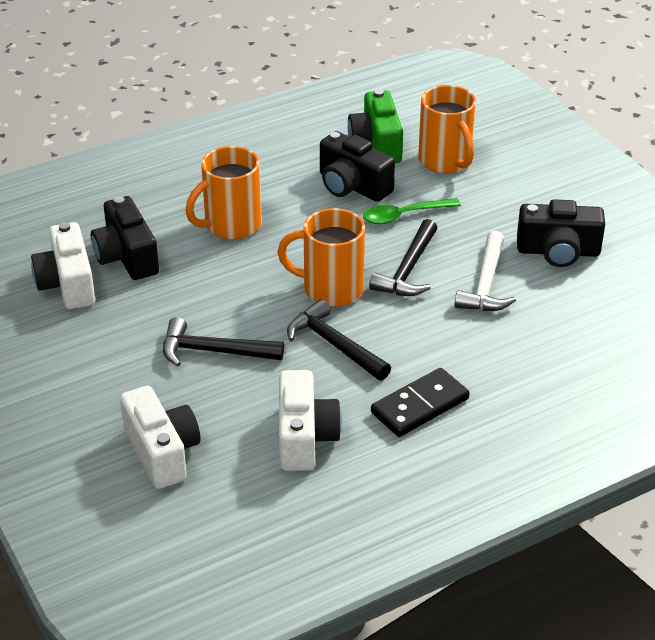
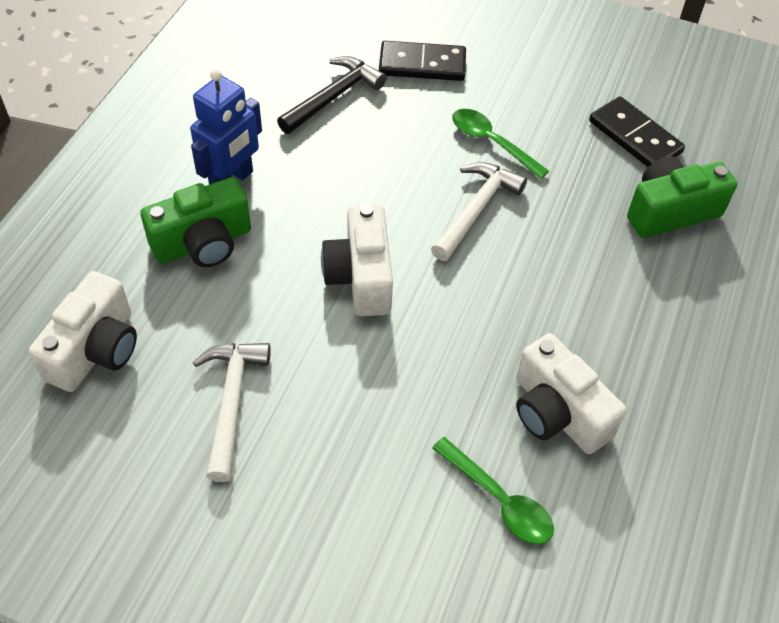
black camera: [91,196,159,280] [320,131,395,202] [517,199,605,267] = 3 -> none = 0
black domino: [371,368,470,437] = 1 -> [379,41,466,81] [589,96,685,167] = 2
black hammer: [163,317,284,367] [287,299,391,381] [369,219,437,296] = 3 -> [277,56,386,134] = 1
blue robot: none = 0 -> [190,69,262,184] = 1
green camera: [348,89,403,163] = 1 -> [140,177,251,267] [627,156,737,238] = 2
green spoon: [363,198,461,224] = 1 -> [432,437,554,544] [452,109,549,179] = 2
orange mug: [186,146,262,240] [277,208,365,307] [418,85,476,174] = 3 -> none = 0
white hammer: [454,231,516,311] = 1 -> [193,343,271,482] [431,162,527,261] = 2

